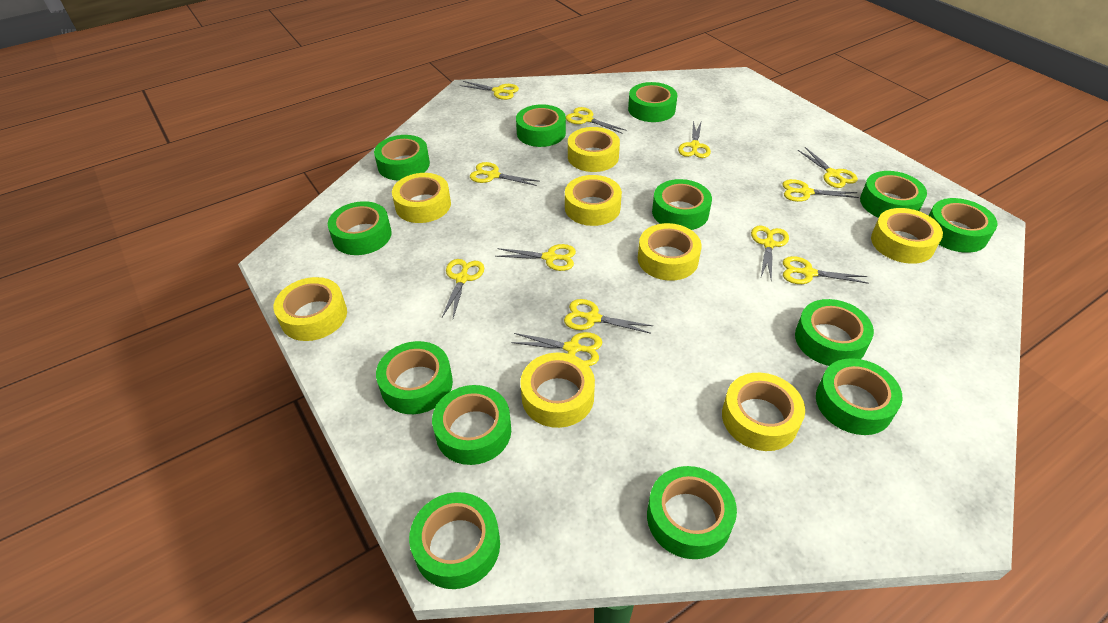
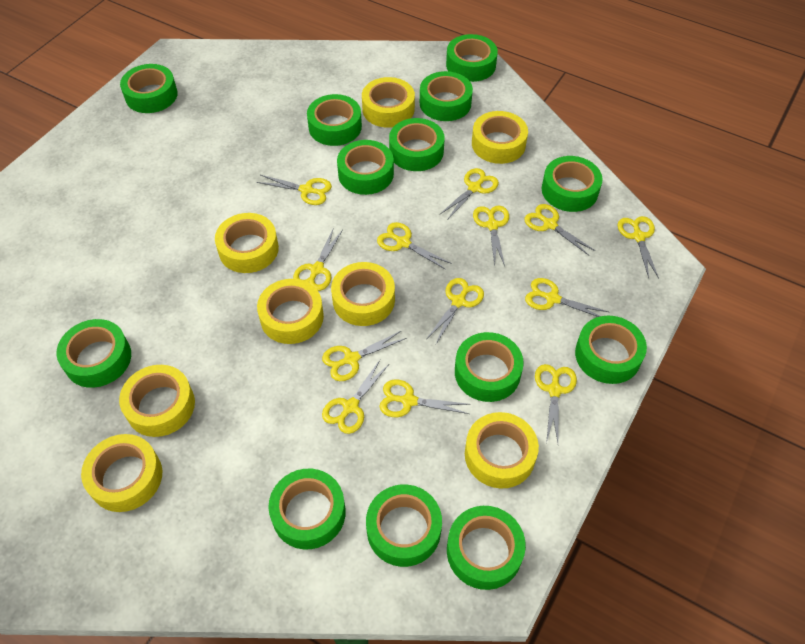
yellow scissors: [442,259,484,318] [460,81,519,100] [470,162,540,186] [495,244,576,271] [511,332,602,366] [564,299,653,334] [566,107,627,134] [678,120,711,158] [751,226,789,281] [783,179,859,202] [783,256,869,284] [798,147,858,188] = 12 -> [257,175,332,205] [293,228,343,291] [322,331,407,381] [322,360,389,434] [377,222,450,270] [379,379,471,417] [427,278,484,344] [440,168,499,220] [473,205,509,266] [524,204,596,256] [525,278,609,317] [535,364,577,443] [618,216,659,279] = 13

